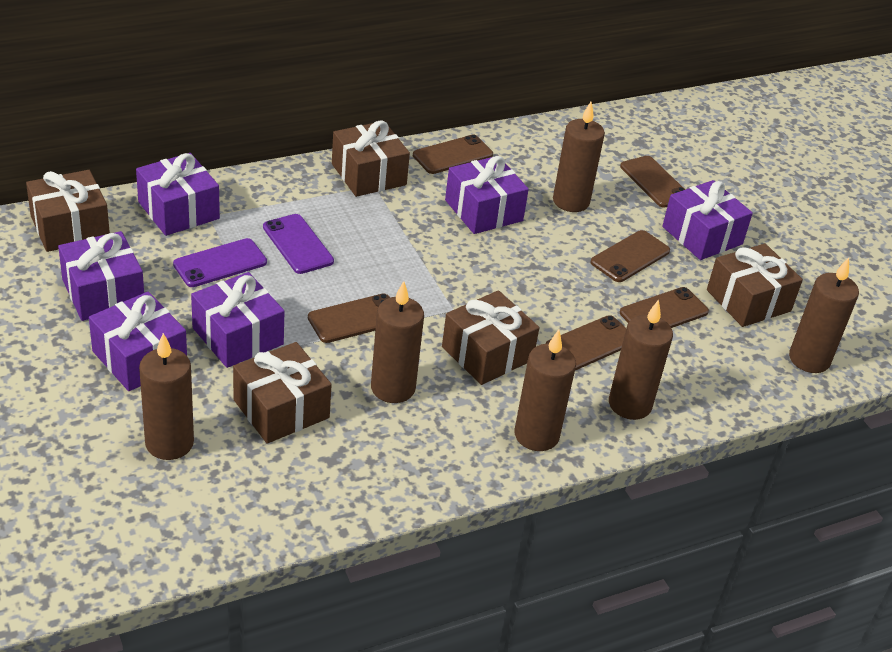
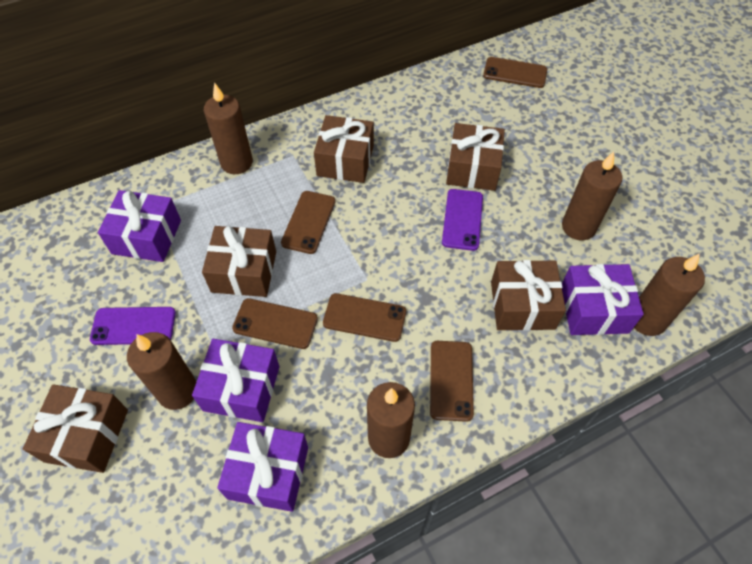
brown candle: [139,333,194,460] [371,281,424,403] [514,329,576,451] [553,102,605,212] [609,300,673,420] [789,257,859,373] = 6 -> [127,332,196,410] [204,82,253,174] [367,382,415,458] [562,152,622,240] [634,253,705,336] = 5
brown phone: [308,293,390,343] [413,135,493,174] [546,315,626,371] [590,230,670,282] [620,156,685,207] [620,287,709,328] = 6 -> [232,298,318,349] [281,191,336,254] [323,293,406,342] [430,341,474,422] [483,57,547,88] = 5
purple gift: [58,231,144,321] [89,292,187,391] [136,153,220,236] [191,272,284,368] [445,156,529,234] [662,180,753,260] = 6 -> [98,190,181,262] [192,339,279,422] [217,422,308,512] [562,264,644,335] = 4

